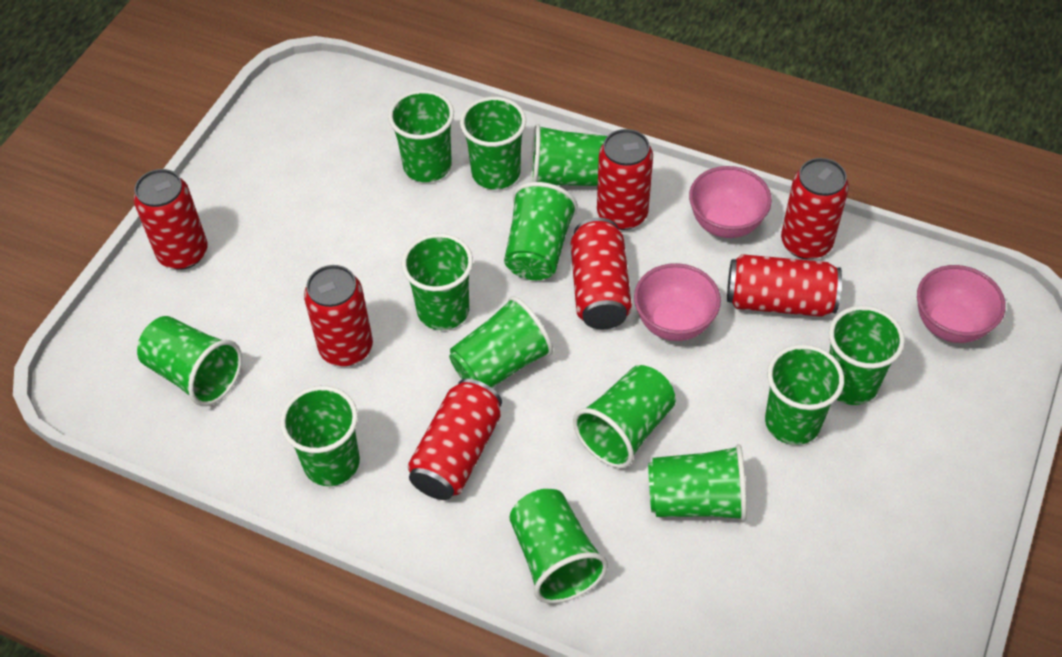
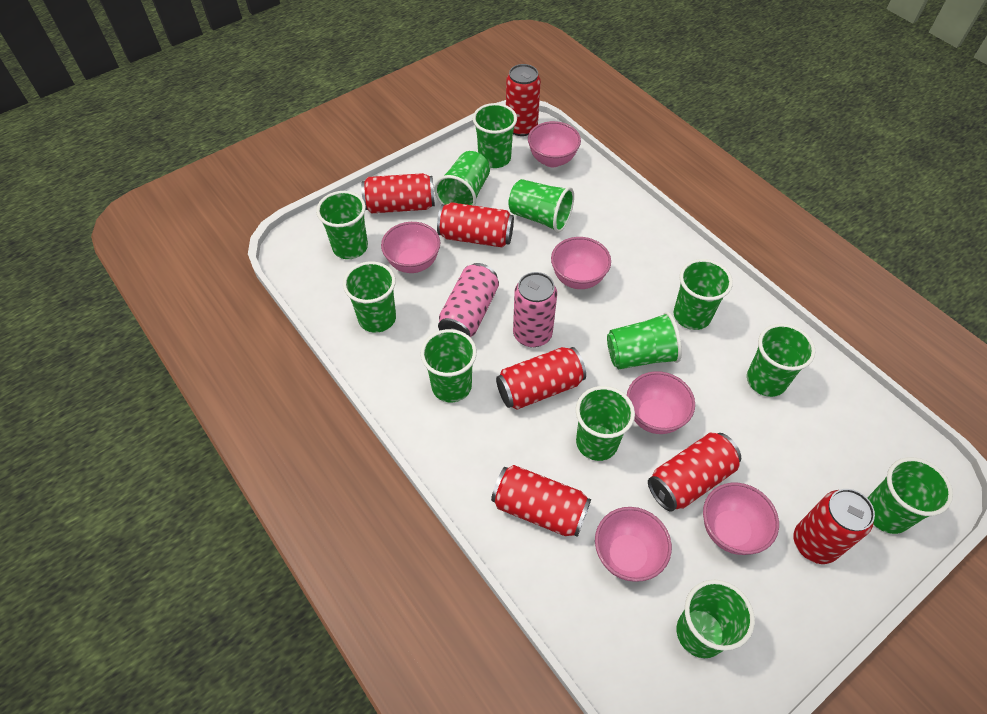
green cup: [137,316,242,406] [280,386,360,486] [388,90,454,182] [402,233,473,330] [449,296,553,388] [460,97,526,189] [504,182,578,280] [509,489,608,604] [531,124,607,186] [573,365,676,468] [648,444,747,522] [765,344,844,445] [829,306,905,405] = 13 -> [316,191,368,259] [343,261,396,333] [421,329,477,402] [434,151,490,206] [473,103,517,168] [508,179,574,233] [576,386,635,461] [607,312,682,369] [674,259,733,330] [677,580,755,658] [747,324,816,397] [868,457,953,534] = 12
pink bowl: [634,263,721,341] [689,166,772,238] [917,265,1006,343] = 3 -> [381,222,440,273] [528,121,581,167] [551,237,611,289] [595,507,672,582] [627,371,695,434] [703,483,779,555] = 6
pink can: none = 0 -> [438,263,499,337] [513,272,557,347] = 2

